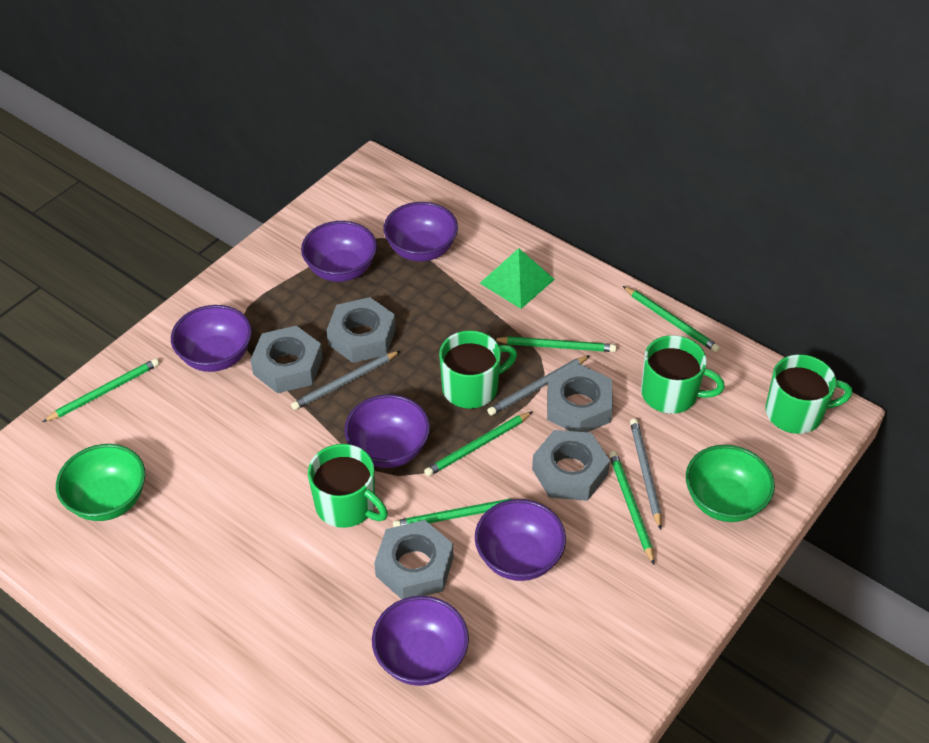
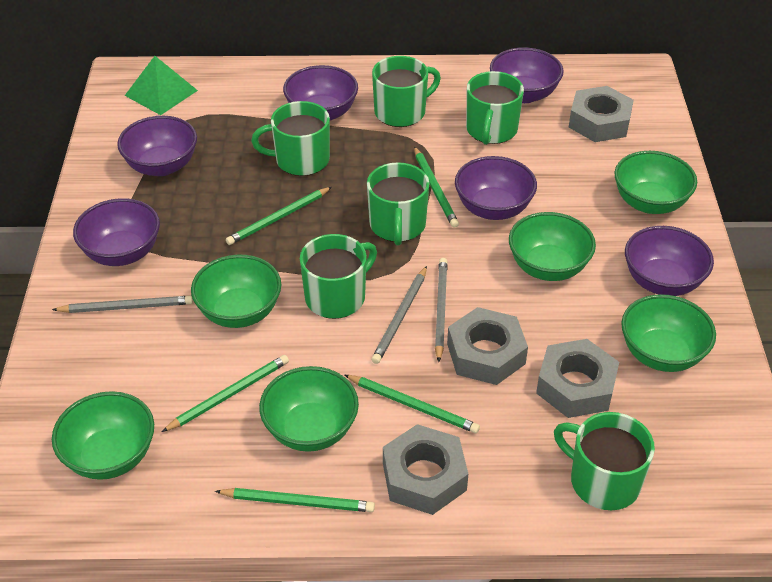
green bowl: [56,444,146,521] [686,445,775,522] = 2 -> [52,391,154,480] [191,255,281,328] [259,366,359,452] [509,212,596,281] [615,151,697,214] [621,294,716,372] = 6
green mug: [308,444,388,528] [439,330,517,409] [641,335,725,414] [765,354,852,434] = 4 -> [251,101,330,176] [300,234,377,319] [367,162,429,246] [372,56,441,127] [466,71,524,145] [554,412,655,510] = 6
green pencil: [42,358,159,422] [393,498,528,527] [424,411,533,477] [494,336,616,352] [609,451,654,564] [623,286,720,352] = 6 -> [162,355,289,432] [215,488,375,512] [226,187,332,245] [345,375,480,433] [414,147,459,228] = 5
grey nut: [250,326,323,393] [327,297,396,363] [374,520,453,599] [532,430,610,501] [547,364,613,432] = 5 -> [383,424,468,515] [447,307,528,385] [536,339,619,418] [569,86,634,142] = 4

